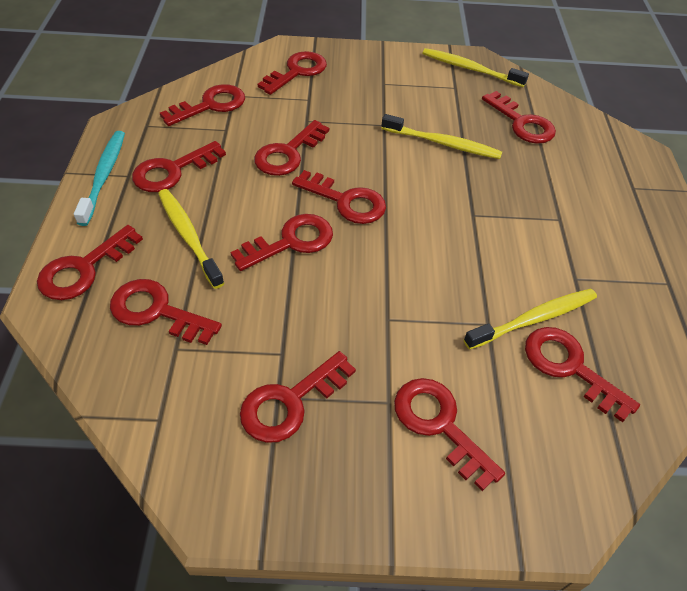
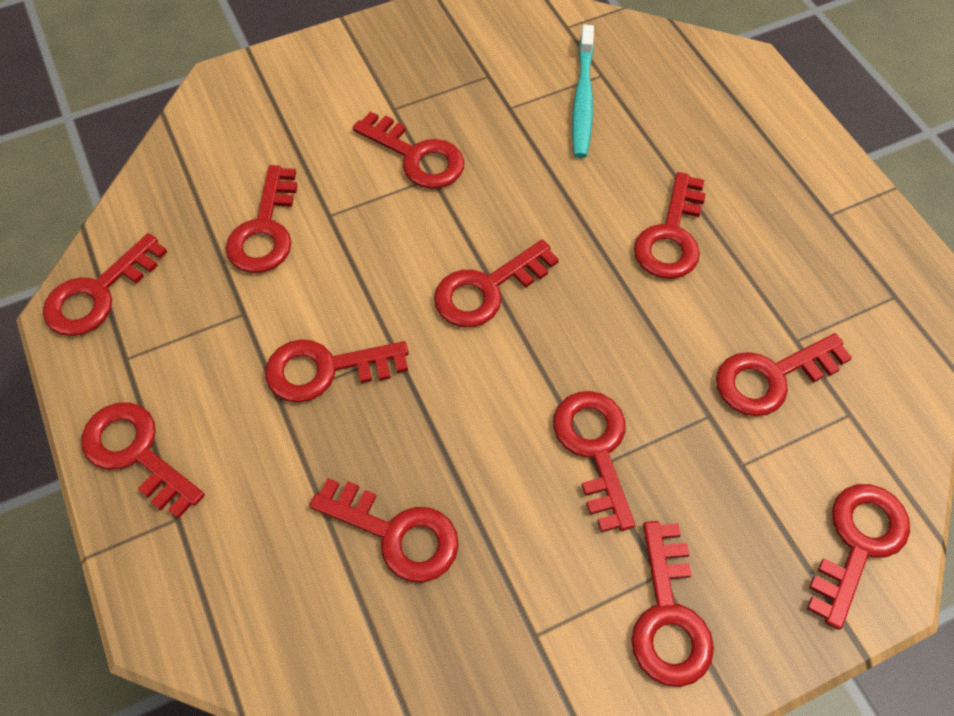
yellow toothbrush: [158,189,225,289] [381,114,502,159] [422,48,529,87] [464,289,597,350] = 4 -> none = 0

